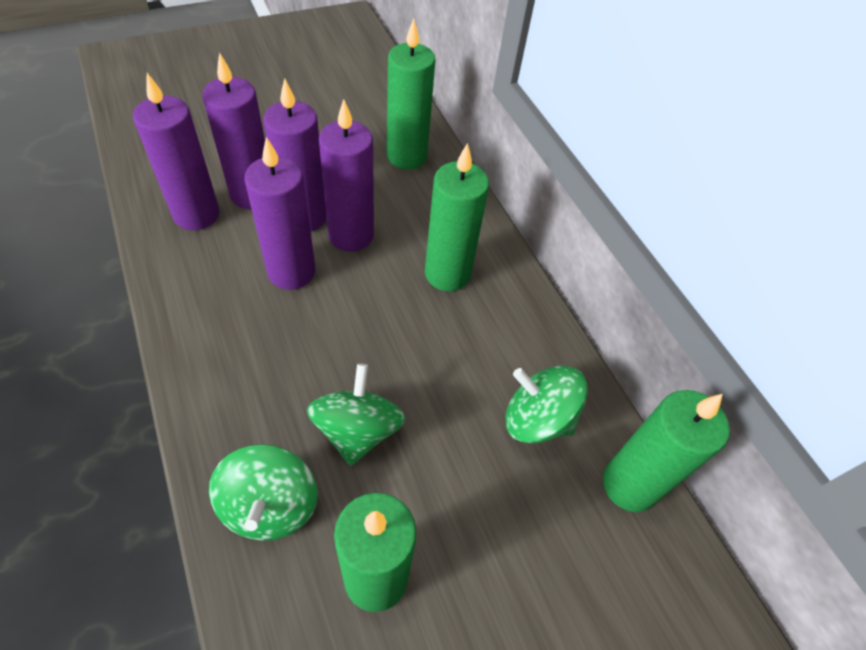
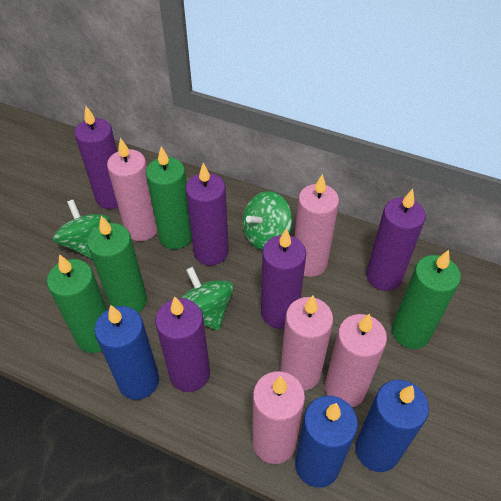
blue candle: none = 0 -> [94,305,159,400] [295,396,358,488] [355,380,429,472] = 3
pink candle: none = 0 -> [107,138,158,241] [252,371,305,464] [280,296,333,391] [295,174,339,277] [325,313,387,407] = 5

